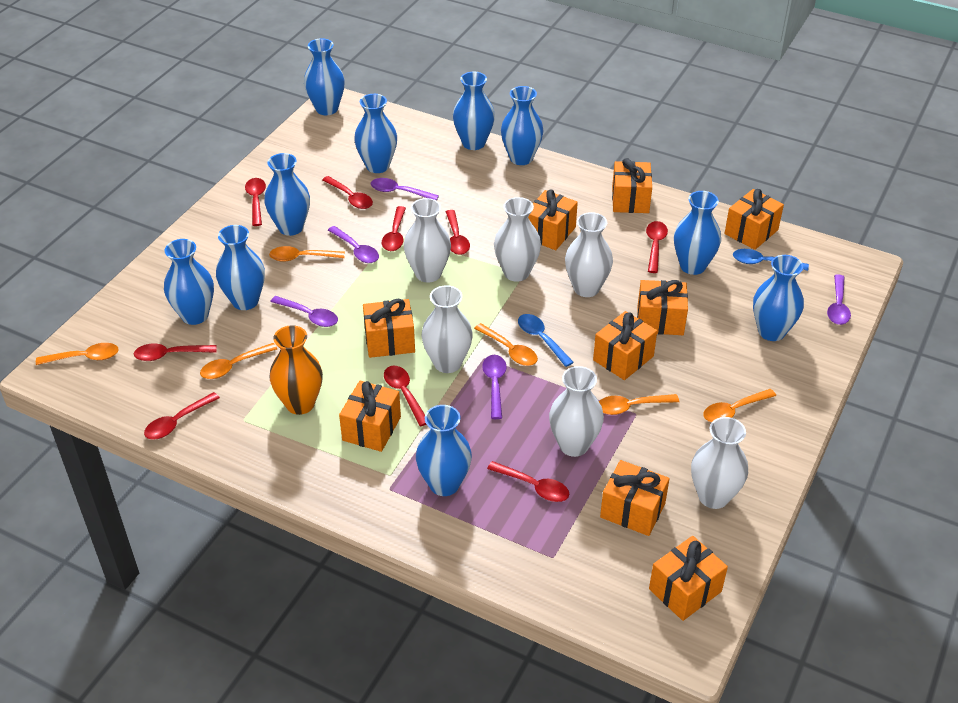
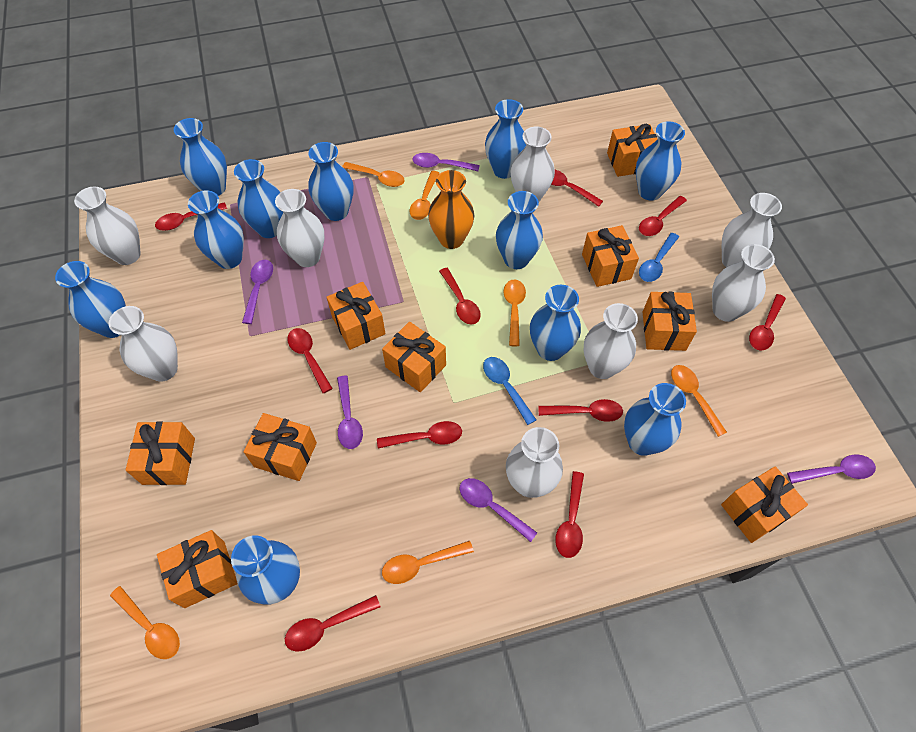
blue vase: [164,239,214,325] [216,225,265,310] [264,153,310,236] [304,38,345,115] [354,94,397,173] [416,405,472,496] [453,72,495,150] [501,86,544,165] [674,191,721,275] [753,255,804,341] = 10 -> [55,261,126,338] [174,118,227,196] [188,190,244,269] [231,535,300,605] [234,159,283,238] [308,142,354,221] [485,99,526,179] [496,191,543,269] [530,285,581,361] [624,383,686,456] [636,121,685,201] = 11
red spoon: [134,343,216,361] [144,392,220,440] [245,178,266,226] [322,176,373,209] [382,206,406,251] [384,366,427,426] [446,210,470,255] [487,461,569,502] [646,221,668,273] = 9 -> [155,202,227,231] [285,595,380,652] [287,328,333,393] [377,421,462,448] [439,268,481,325] [538,399,623,422] [551,170,603,207] [555,471,584,558] [639,196,687,236] [749,294,786,350] = 10
white vase: [404,198,451,283] [422,285,473,373] [494,197,541,282] [549,366,604,457] [565,212,613,297] [691,417,748,509] = 6 -> [74,187,141,265] [109,306,178,382] [275,189,325,267] [506,427,563,498] [510,127,555,202] [584,303,638,379] [712,244,775,322] [722,193,782,267] = 8

